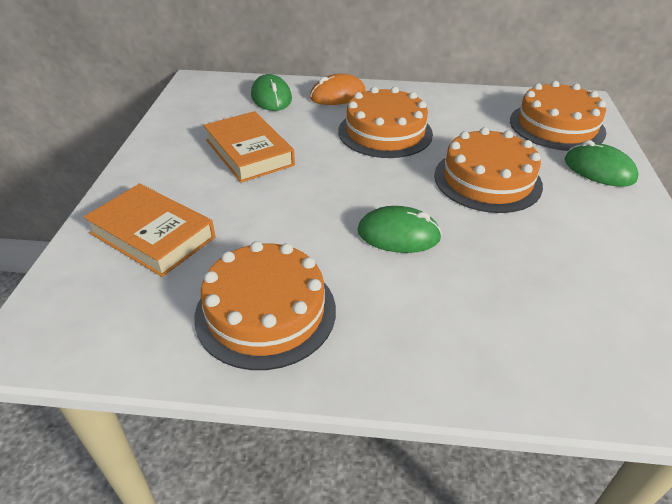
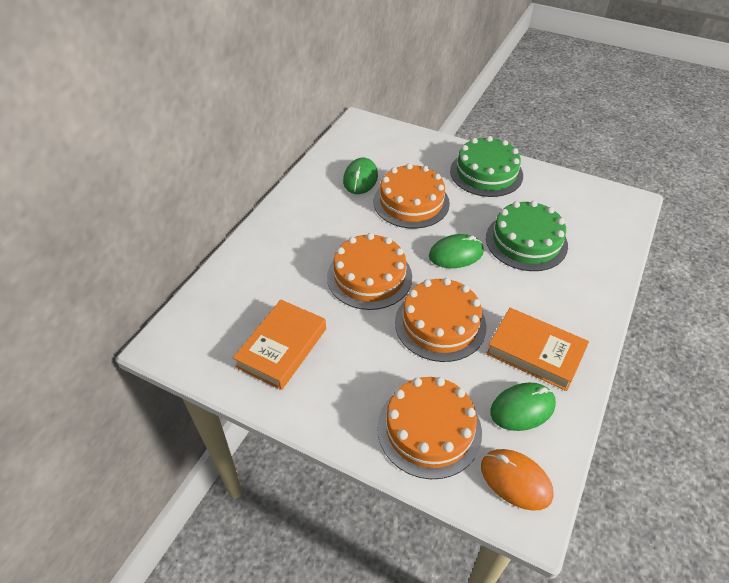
green cake: none = 0 -> [450,136,523,197] [486,201,568,271] = 2

